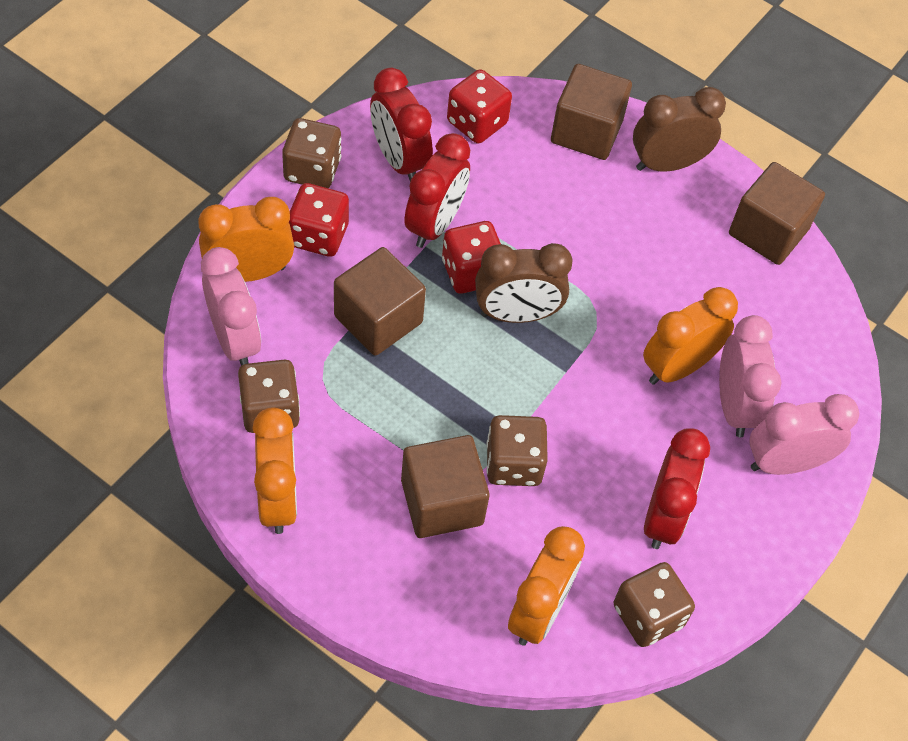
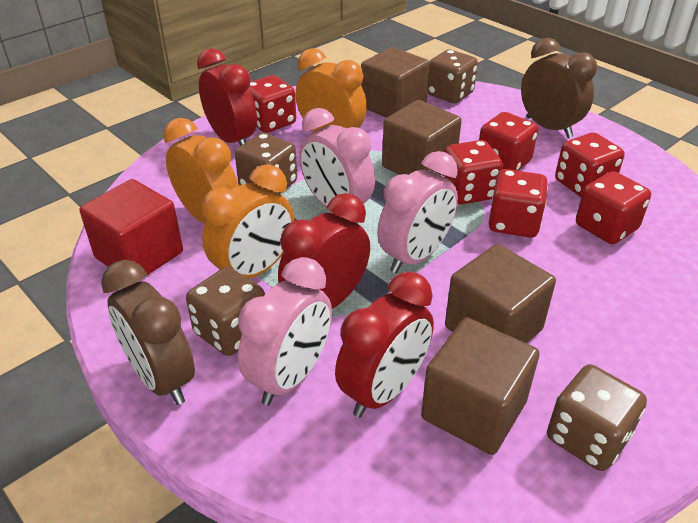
orange clock: [199,197,294,282] [252,407,297,534] [508,526,585,645] [643,287,738,385] = 4 -> [163,118,239,223] [202,164,295,279] [296,48,367,132] = 3
red cube: none = 0 -> [79,179,183,275] = 1
red dice: [289,183,349,257] [442,221,501,294] [447,69,512,144] = 3 -> [249,75,296,133] [442,140,503,204] [479,112,538,171] [489,169,548,238] [555,132,625,197] [576,171,651,244] = 6

